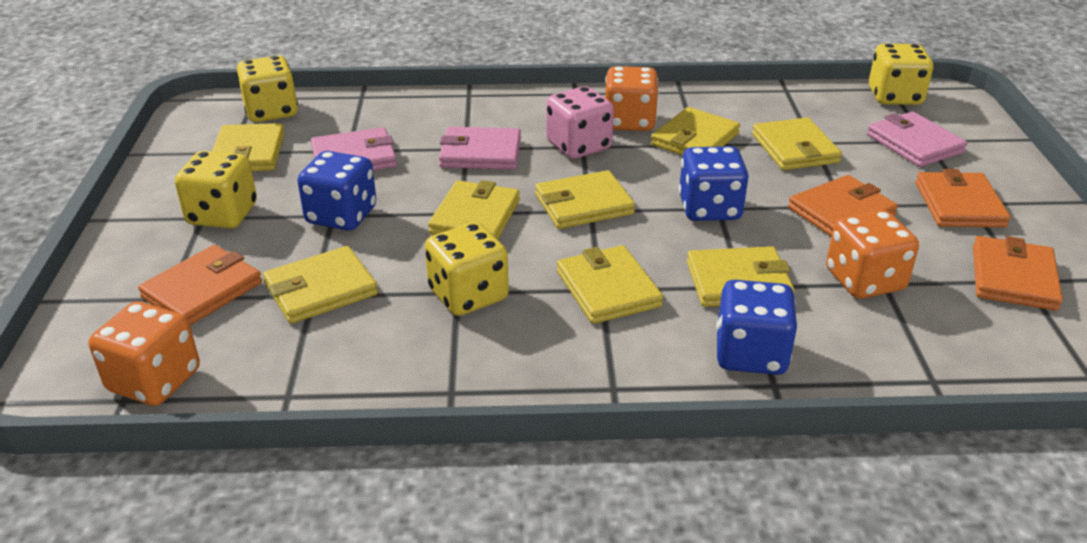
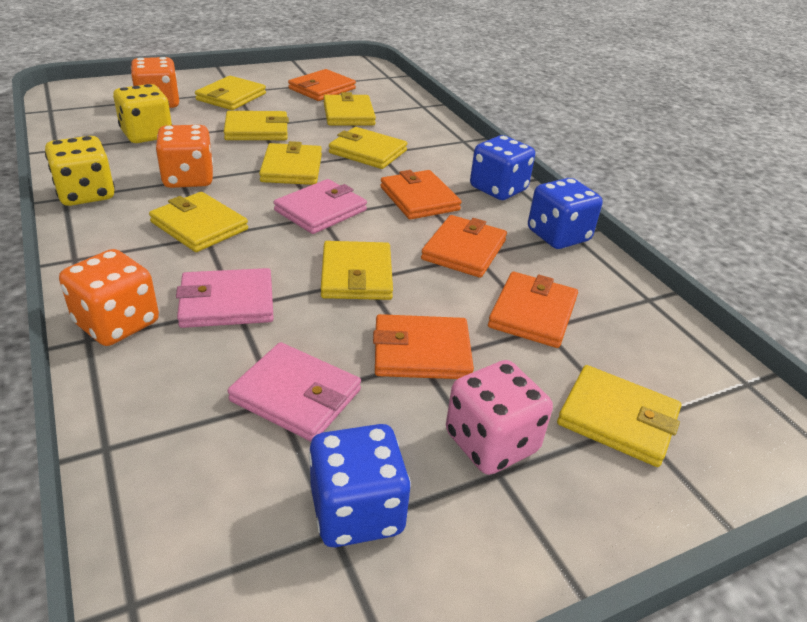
orange wallet: [138,245,262,325] [788,175,898,236] [916,169,1011,227] [973,236,1063,311] = 4 -> [288,69,356,101] [373,314,474,379] [380,170,462,220] [421,215,507,278] [488,272,578,348] = 5
yellow dice: [175,151,257,228] [236,56,298,122] [425,222,509,316] [869,44,933,105] = 4 -> [45,136,115,206] [113,84,172,143] = 2

